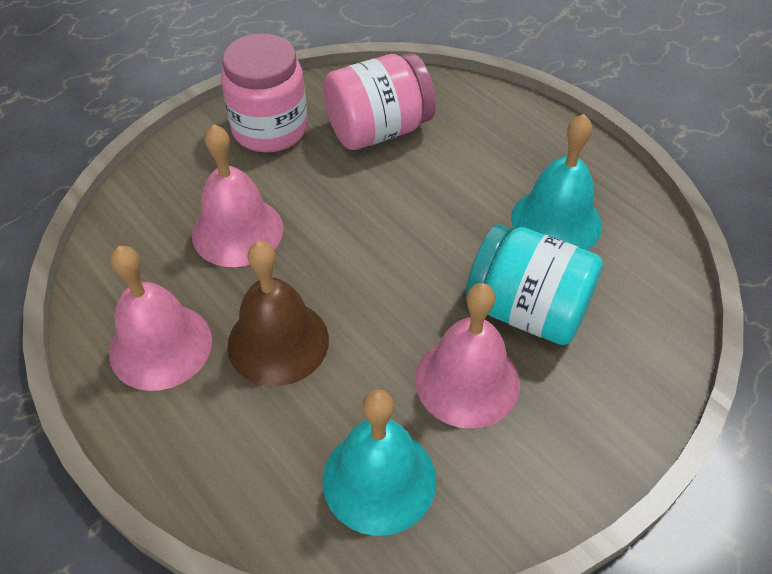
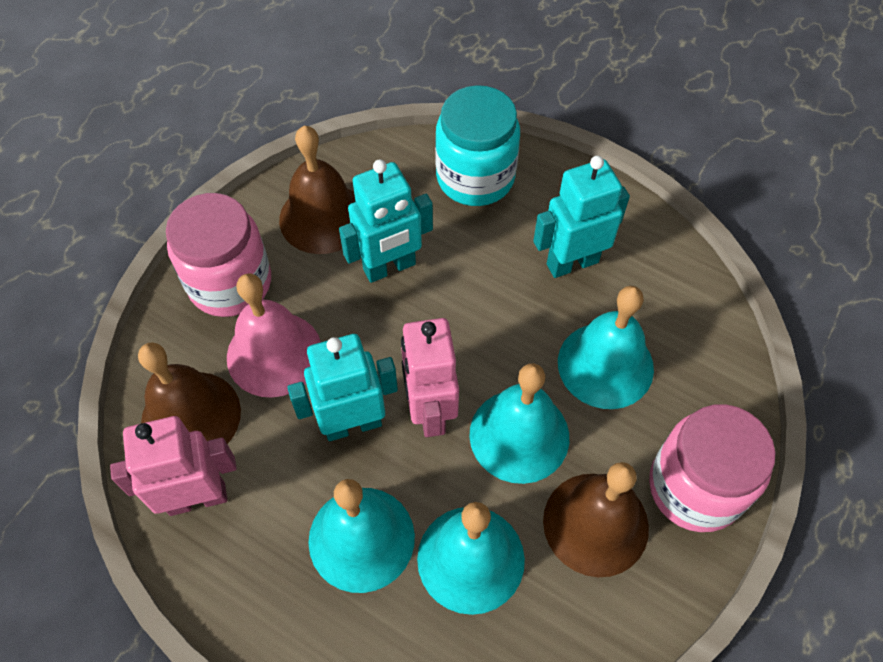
brown bell: [227,241,329,386] = 1 -> [138,342,241,444] [279,126,356,254] [543,462,649,577] = 3
pink bell: [109,246,212,391] [192,124,284,267] [415,283,520,429] = 3 -> [227,274,321,398] = 1
pink robot: none = 0 -> [110,416,237,516] [401,318,459,437] = 2
turquoise bell: [323,390,436,536] [511,114,602,250] = 2 -> [308,479,415,593] [417,502,525,615] [469,363,569,484] [558,286,654,409] = 4
turquoise robot: none = 0 -> [287,334,398,441] [339,159,433,283] [533,156,630,278] = 3

